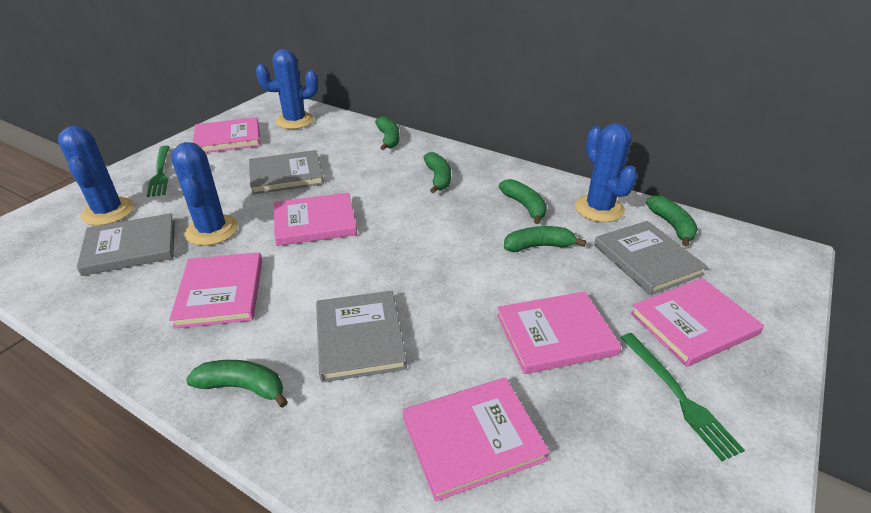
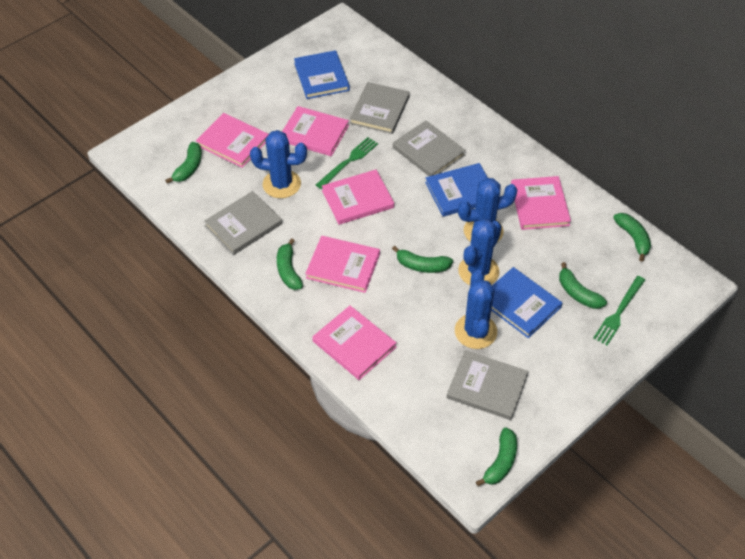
blue book: none = 0 -> [294,50,350,99] [425,163,488,217] [491,267,562,338] = 3

